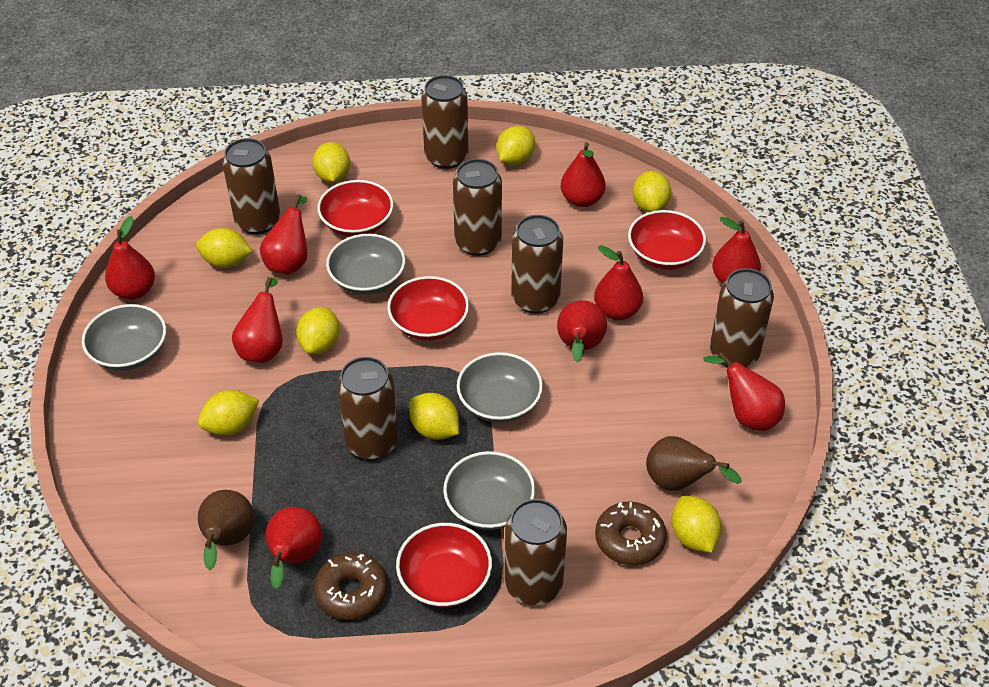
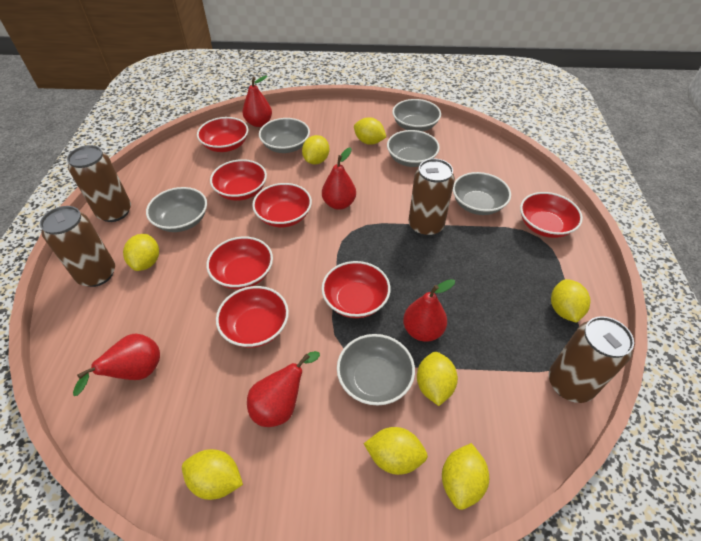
brown can: [222,138,280,234] [337,357,399,460] [421,75,469,169] [453,159,502,256] [505,499,567,605] [511,215,563,314] [710,268,774,367] = 7 -> [40,206,115,287] [67,145,131,222] [409,159,455,236] [549,316,634,403] = 4
brown donut: [314,553,387,620] [595,501,667,566] = 2 -> none = 0
brown pear: [198,490,255,570] [646,436,742,491] = 2 -> none = 0
grey bowl: [82,304,166,371] [326,234,405,295] [443,451,535,530] [457,352,543,423] = 4 -> [146,187,207,232] [259,118,310,153] [337,334,415,405] [387,130,440,167] [392,99,441,132] [453,172,511,215] = 6
red bowl: [317,180,394,237] [387,276,469,341] [396,523,492,607] [628,210,706,270] = 4 -> [197,117,248,152] [206,237,273,289] [210,159,267,201] [216,286,289,348] [252,183,312,227] [322,261,391,318] [520,192,583,238] = 7
red pear: [105,216,155,300] [232,277,283,363] [260,194,307,275] [266,507,323,589] [557,300,607,362] [561,142,606,207] [594,245,643,320] [703,352,785,431] [712,217,761,284] = 9 -> [73,334,160,396] [242,76,272,127] [247,351,320,427] [322,147,356,210] [403,279,455,342] = 5

